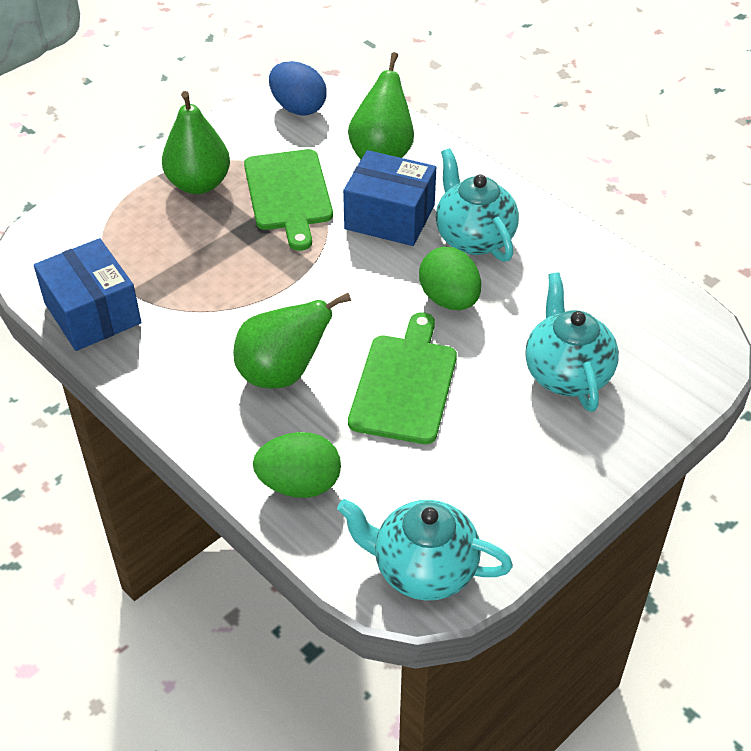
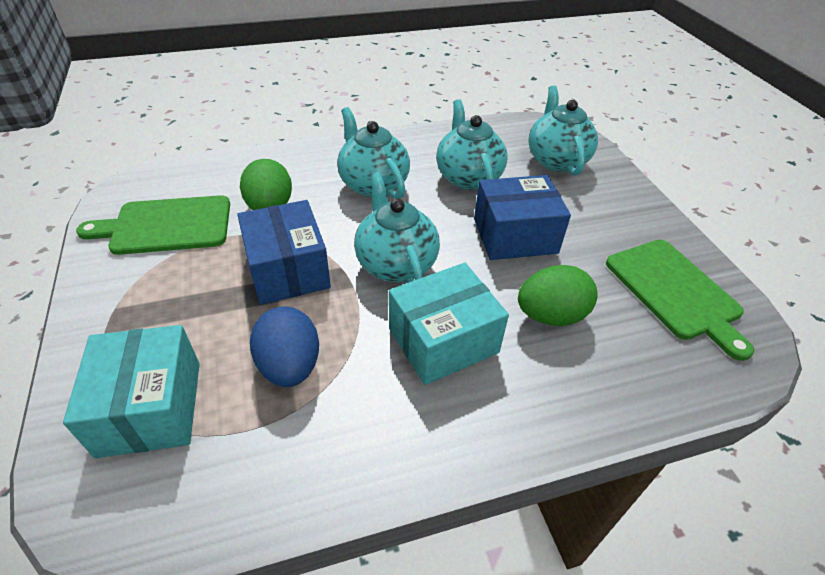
green pear: [162,91,230,194] [233,293,351,389] [348,52,414,159] = 3 -> none = 0
turquoise box: none = 0 -> [63,325,200,458] [389,263,509,385] = 2
turquoise teapot: [337,499,513,601] [436,148,519,262] [525,272,619,412] = 3 -> [337,107,410,199] [354,172,440,283] [436,99,507,190] [528,86,598,176] = 4

